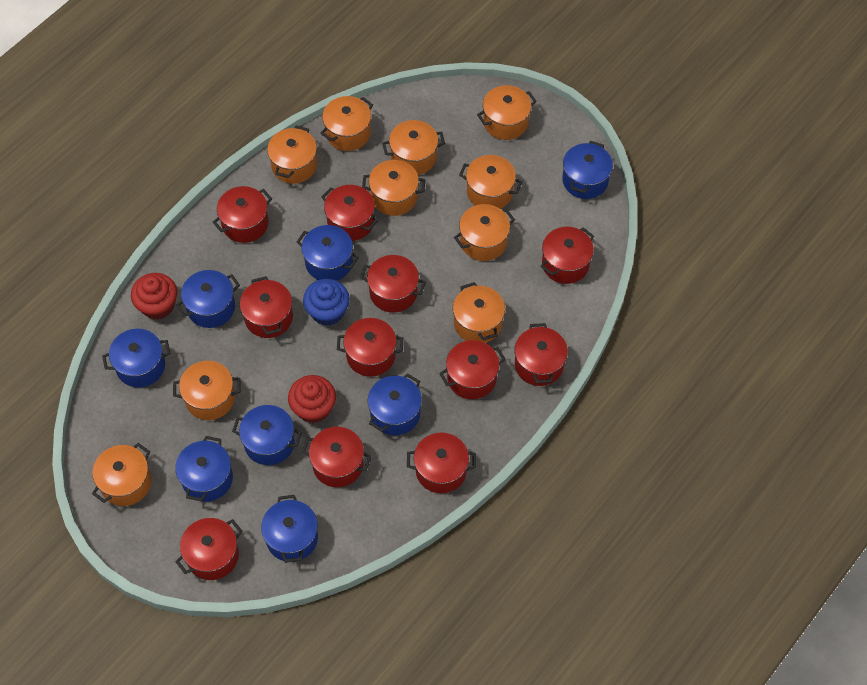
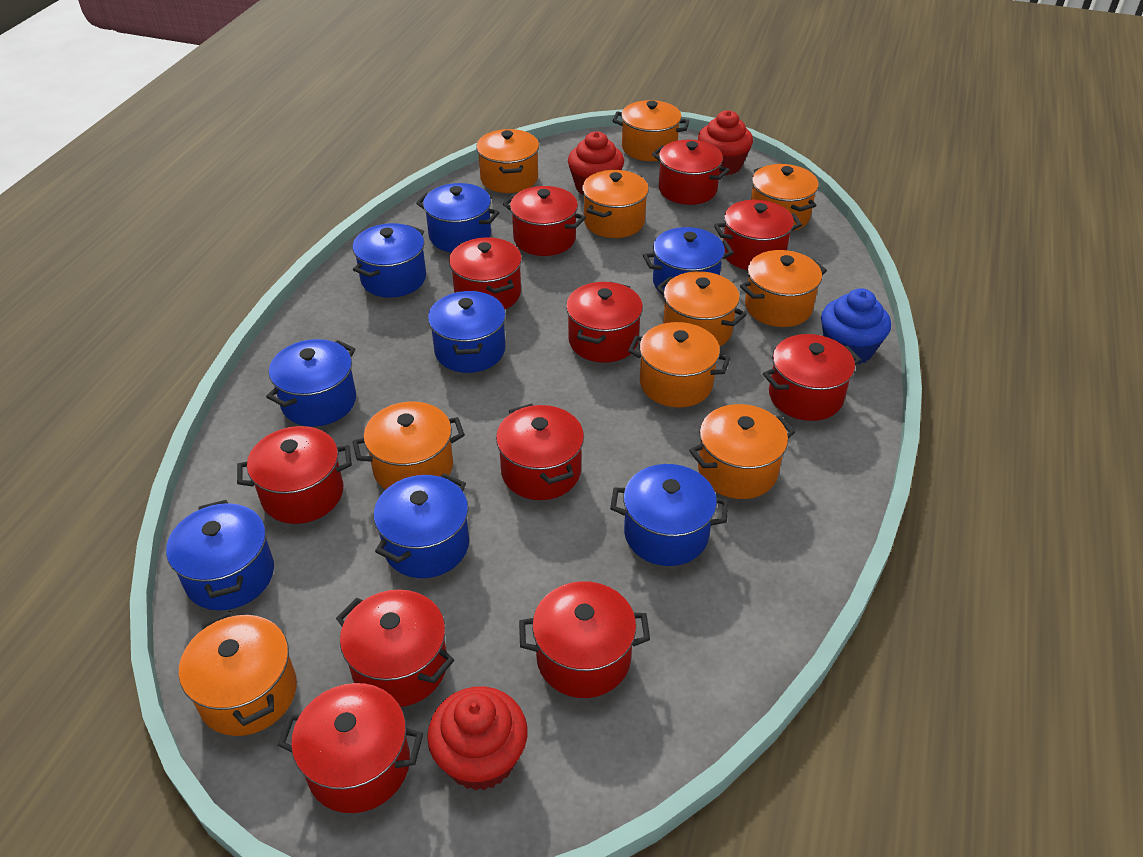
red cupcake: [131,273,177,320] [288,375,336,423] = 2 -> [427,687,528,791] [568,132,624,195] [698,110,753,175] = 3

